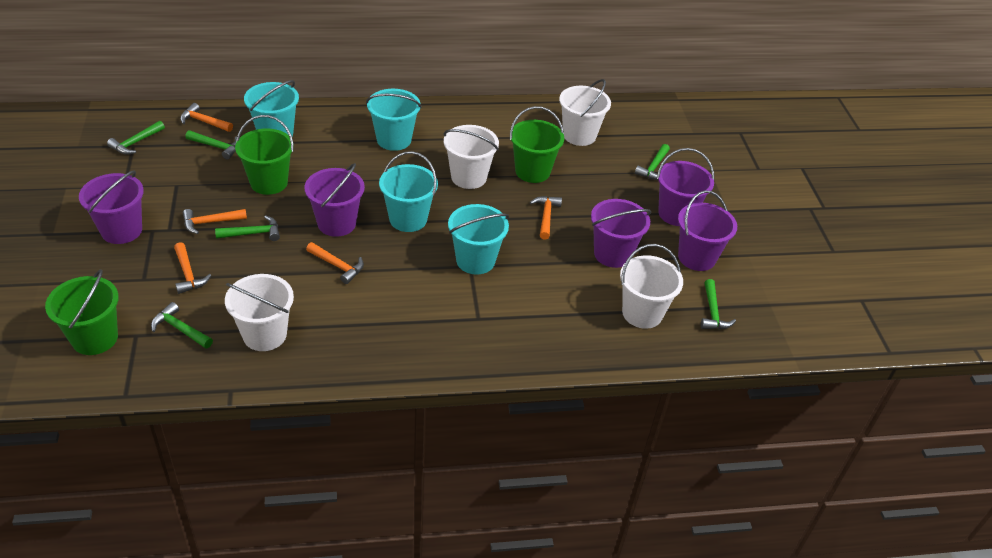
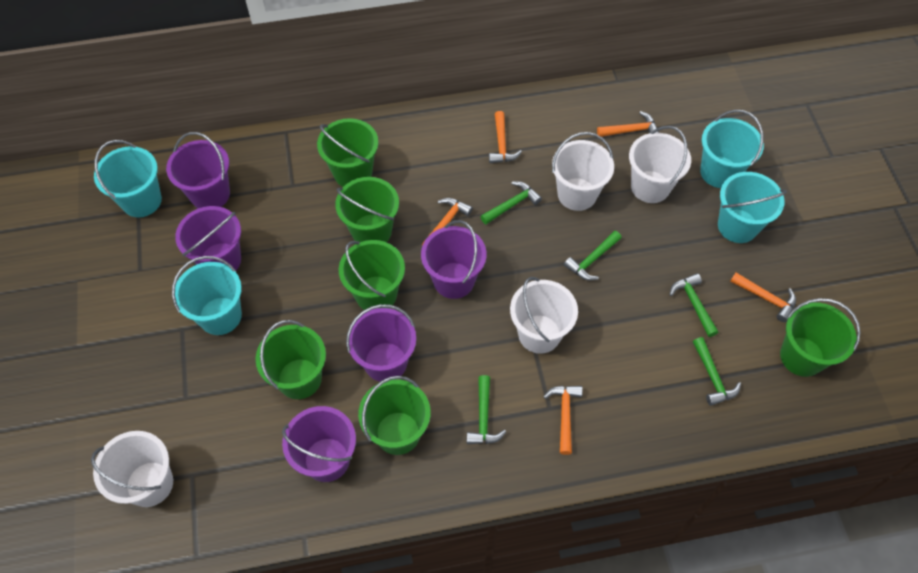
green bucket: [45,270,119,355] [235,115,294,195] [510,106,564,183] = 3 -> [256,320,326,399] [317,118,378,187] [335,177,399,242] [339,240,405,310] [358,376,431,455] [780,298,861,377] = 6
green hammer: [107,121,165,155] [151,302,213,349] [185,130,237,159] [215,215,280,241] [635,144,670,180] [701,279,736,330] = 6 -> [467,375,506,444] [480,181,542,224] [564,231,622,280] [669,273,718,337] [693,337,741,406] = 5

